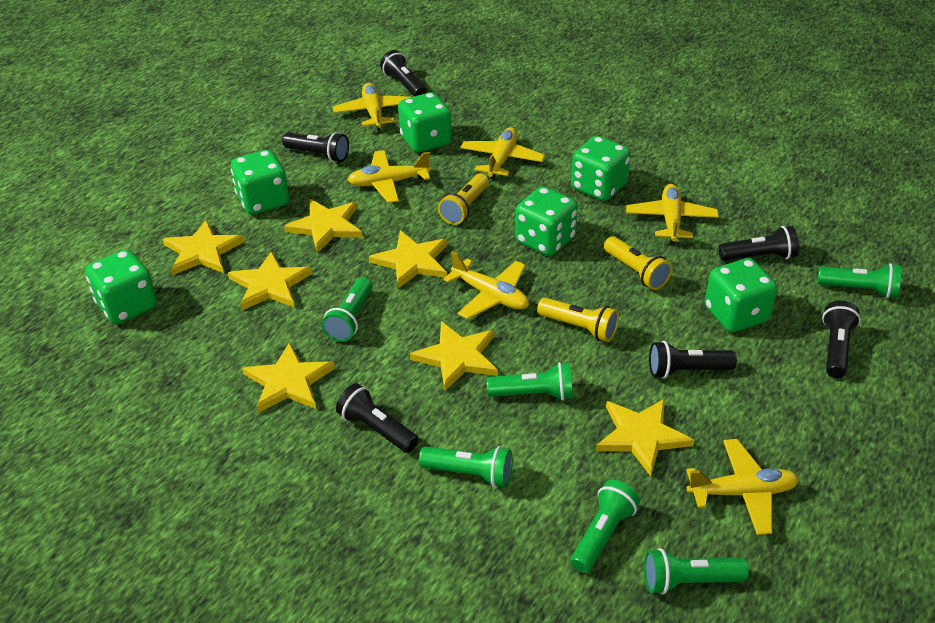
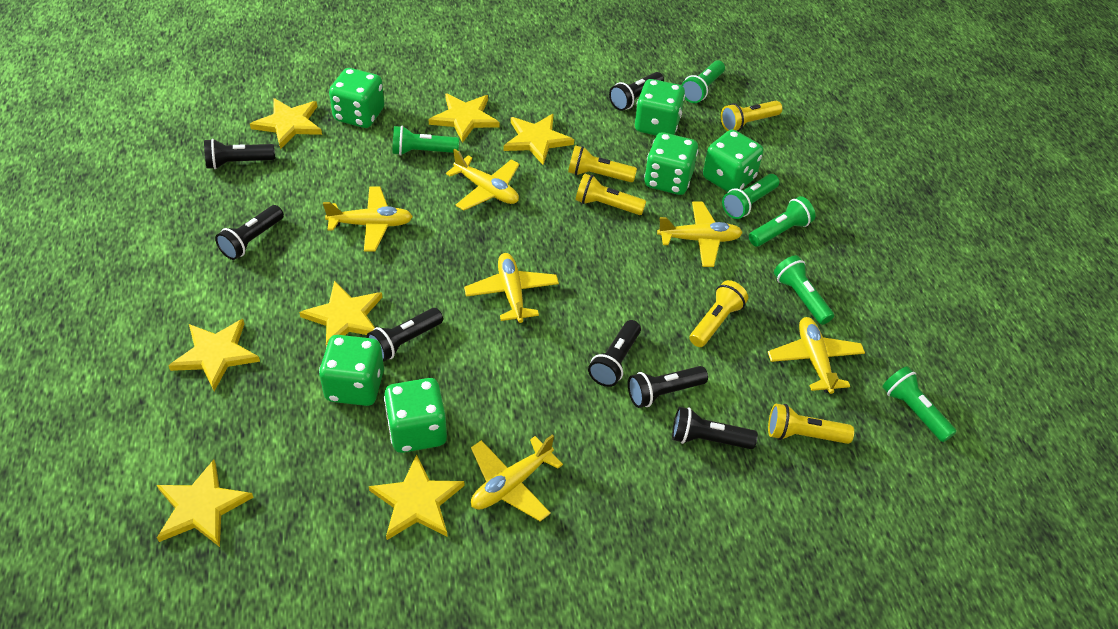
black flashlight: [282,132,349,162] [336,383,419,453] [380,50,426,96] [649,341,737,379] [719,226,799,261] [822,301,861,378] = 6 -> [204,139,275,169] [215,205,284,260] [367,308,443,362] [588,320,641,387] [609,72,664,111] [628,366,708,408] [672,407,758,449] = 7
yellow flashlight: [438,174,489,225] [537,298,619,342] [604,236,672,290] = 3 -> [568,145,637,182] [576,173,646,215] [690,280,748,347] [721,101,782,131] [768,404,854,444] = 5

